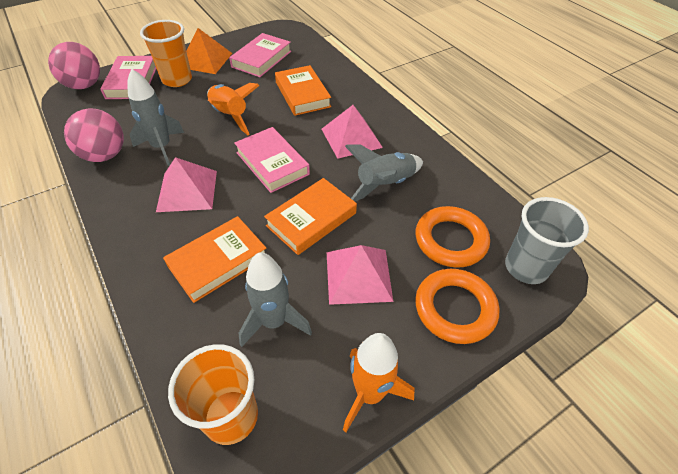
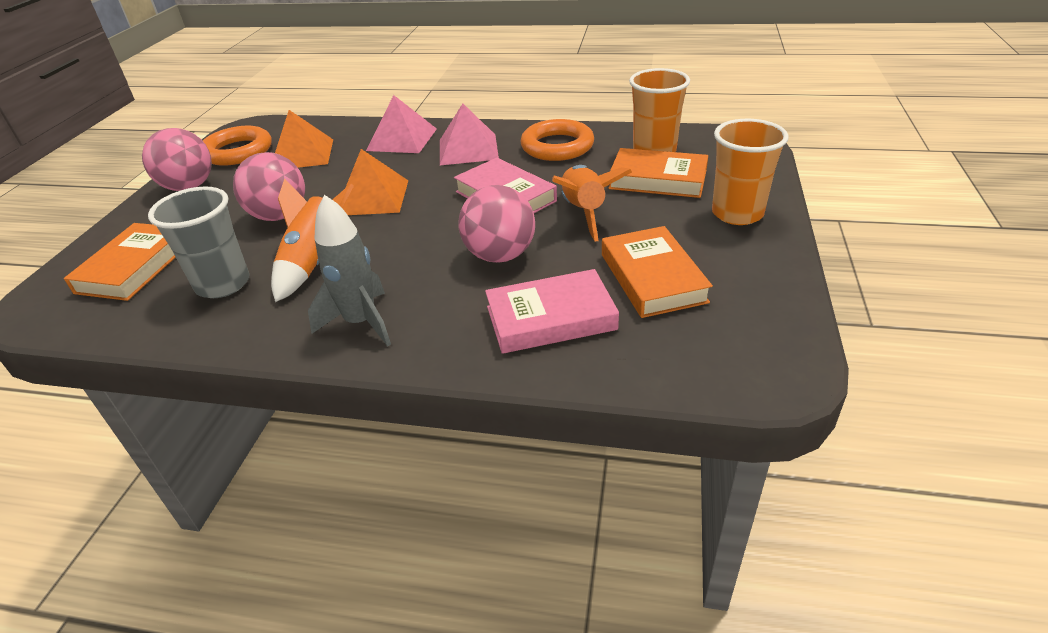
grey rocket: [127,69,184,166] [239,252,312,347] [345,145,423,201] = 3 -> [308,195,391,347] = 1
orange pyramid: [186,28,232,74] = 1 -> [275,110,333,168] [342,149,409,215] = 2
pink ball: [48,42,100,89] [64,108,124,162] = 2 -> [142,128,212,191] [233,152,305,221] [458,185,535,263] = 3
pink book: [100,56,156,99] [229,33,291,77] [234,127,310,193] = 3 -> [454,158,557,213] [485,269,619,354] = 2
pink pyramid: [156,157,217,212] [322,105,383,159] [327,245,393,305] = 3 -> [366,95,437,153] [440,104,499,165] = 2

